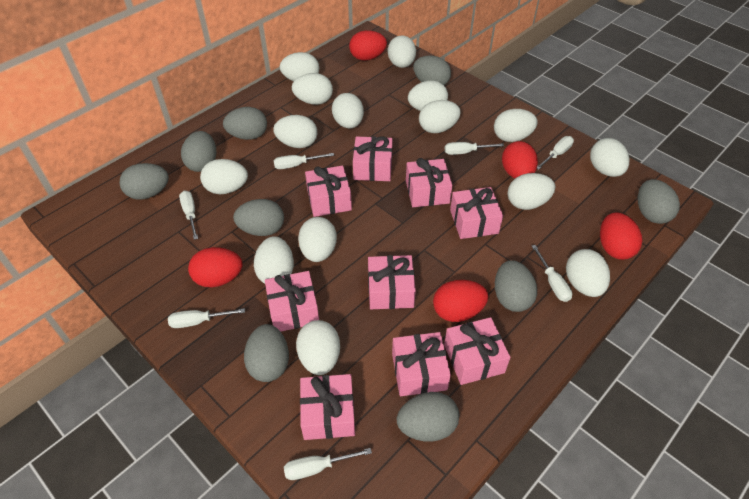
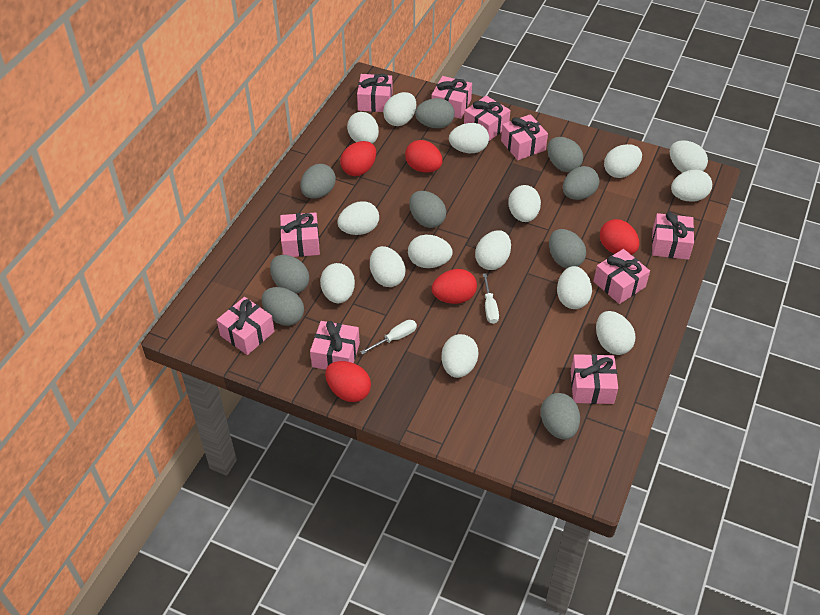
pink gift: [265,271,319,332] [300,374,355,440] [305,166,352,217] [353,136,393,181] [368,255,416,309] [392,332,451,396] [406,158,452,207] [444,317,511,385] [450,187,503,239] = 9 -> [217,297,275,355] [280,212,320,257] [310,321,360,370] [357,74,393,112] [431,76,472,119] [464,96,511,141] [501,114,548,160] [571,354,618,404] [593,249,650,304] [652,212,694,260] = 10
white screwdriver: [168,308,245,328] [179,191,198,240] [273,153,334,169] [284,448,372,480] [445,142,504,155] [532,245,572,302] [537,136,574,170] = 7 -> [361,320,417,354] [483,273,499,324] = 2

